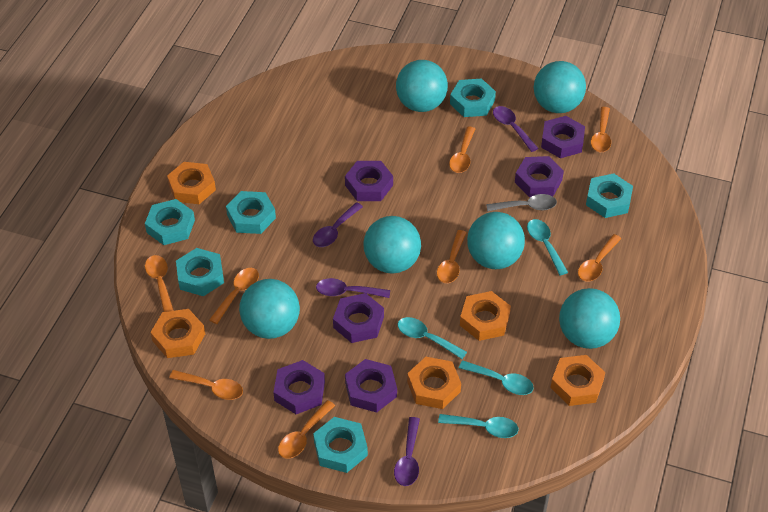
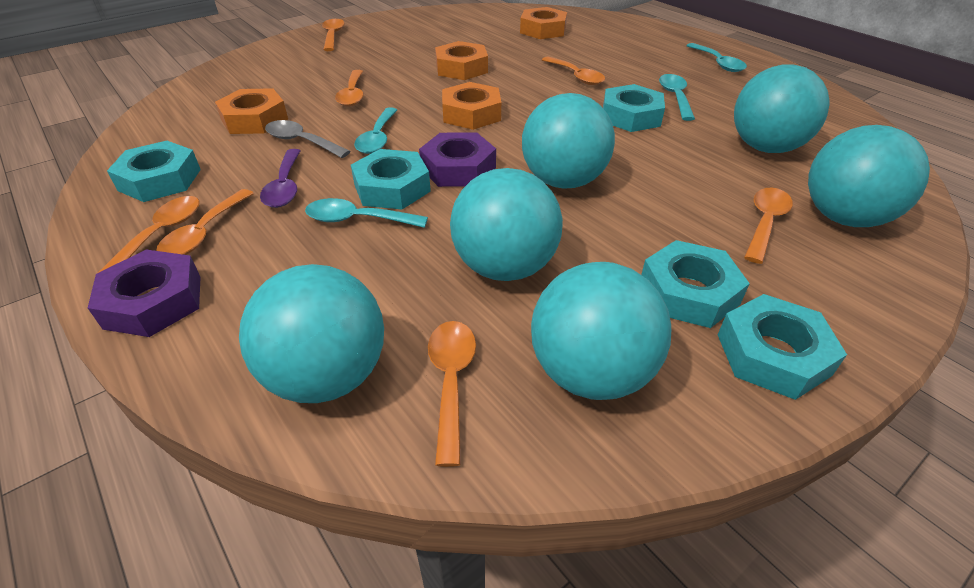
orange nut: [150,309,205,358] [167,162,216,204] [407,357,461,409] [460,291,511,341] [550,355,606,406] = 5 -> [215,88,288,134] [435,41,488,80] [442,82,501,130] [520,7,567,39] = 4
orange spoon: [145,255,174,312] [169,370,243,400] [209,268,259,324] [278,400,335,459] [437,230,467,283] [449,126,475,173] [578,234,622,282] [591,107,611,152] = 8 -> [98,196,200,273] [156,189,254,255] [322,19,345,51] [335,70,364,107] [428,321,476,467] [542,57,605,85] [744,188,793,264] = 7
purple nut: [273,360,325,414] [333,293,384,343] [345,161,393,201] [345,359,397,413] [515,156,564,197] [541,116,585,158] = 6 -> [88,250,201,337] [419,132,496,187] = 2
purple spoon: [313,202,363,247] [316,278,390,298] [394,417,420,486] [493,106,538,152] = 4 -> [260,149,300,208] = 1
turquoise nut: [145,199,195,245] [176,248,224,296] [226,191,276,234] [313,417,368,473] [450,78,496,117] [586,173,633,218] = 6 -> [107,141,201,202] [351,149,431,209] [603,84,665,132] [641,240,750,328] [718,294,847,400] = 5

